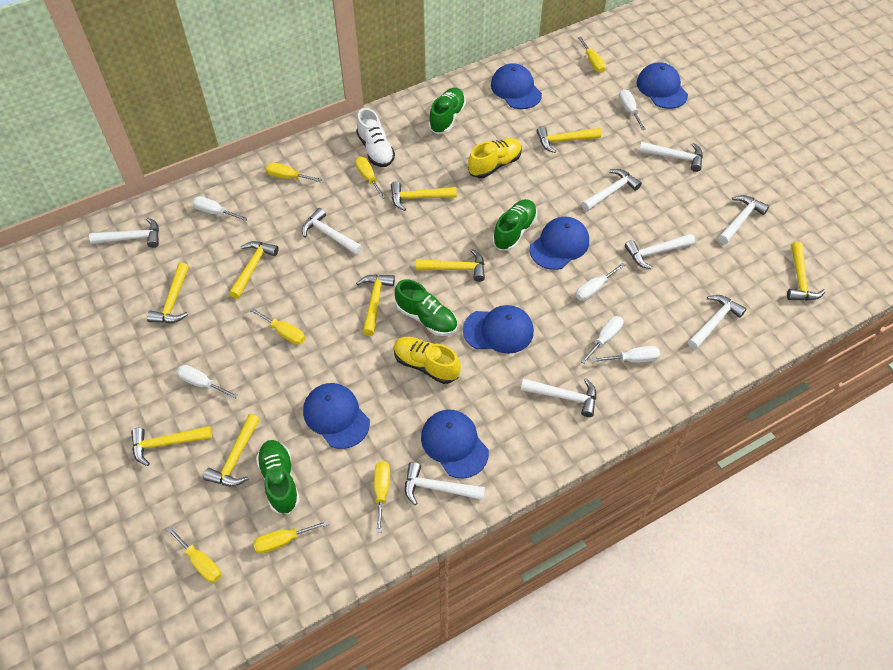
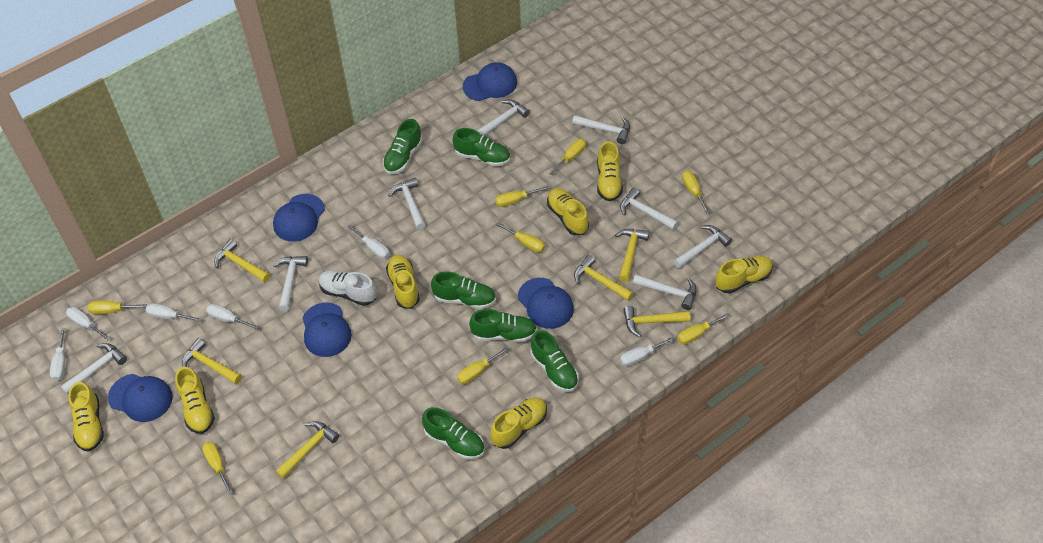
blue cap: [303,383,370,449] [421,410,489,479] [463,305,534,354] [491,63,542,109] [529,217,589,270] [637,62,688,109] = 6 -> [108,374,173,422] [273,194,325,242] [302,302,352,357] [463,62,517,101] [518,278,574,329] = 5
green shoe: [256,440,300,514] [395,279,457,336] [429,88,466,134] [492,199,537,251] = 4 -> [383,119,423,174] [422,407,485,460] [431,271,496,309] [453,128,510,166] [469,309,537,342] [531,330,579,392] = 6
white hammer: [89,217,159,248] [302,208,362,255] [405,462,485,505] [521,378,596,417] [581,169,642,211] [625,234,695,269] [639,142,703,172] [688,295,746,350] [718,195,769,244] = 9 -> [60,343,127,395] [273,256,308,311] [388,178,426,230] [476,99,530,136] [572,115,630,144] [620,188,678,230] [633,274,697,310] [674,225,732,269] = 8
yellow hammer: [131,426,212,466] [147,262,189,323] [203,414,260,487] [229,241,279,299] [356,274,395,336] [391,181,457,211] [416,249,485,282] [537,126,601,153] [787,242,826,301] = 9 -> [182,338,242,384] [214,239,270,282] [276,421,339,479] [574,255,633,301] [615,229,649,282] [623,306,690,337] = 6
yellow screwdriver: [167,526,221,583] [251,308,305,345] [253,520,329,554] [266,163,322,182] [355,156,386,199] [374,461,390,533] [578,36,606,73] = 7 -> [88,300,147,314] [202,442,233,495] [457,347,509,384] [495,186,549,207] [496,222,545,252] [549,139,586,175] [678,313,730,344] [682,171,710,214] = 8
yellow shoe: [394,337,461,384] [468,138,522,178] = 2 -> [68,382,104,452] [175,367,215,434] [386,255,420,309] [490,398,547,449] [547,188,589,235] [597,141,623,201] [715,256,773,293] = 7

